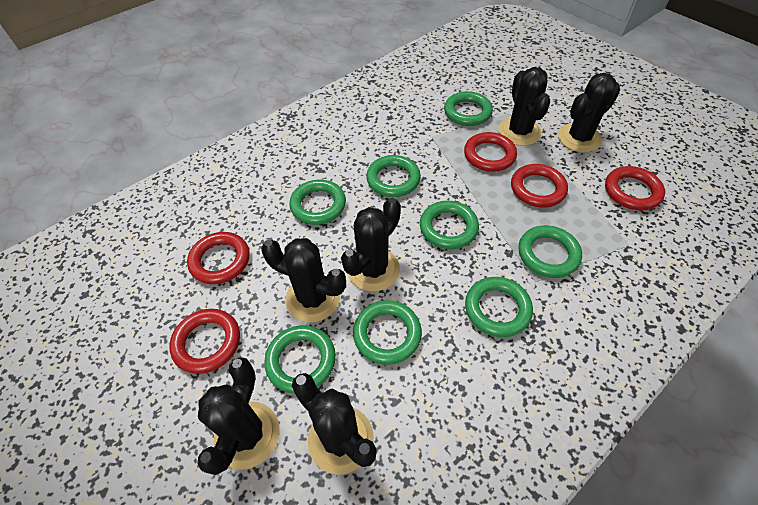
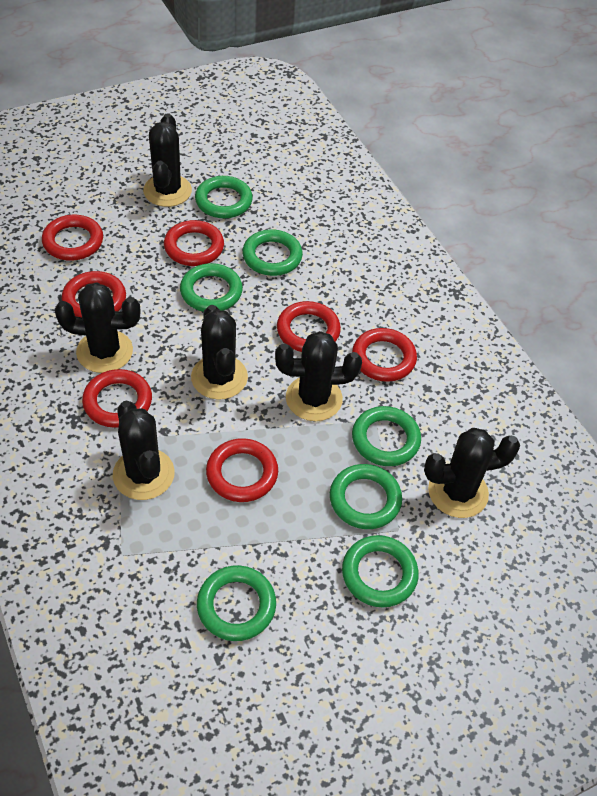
green ring: [264,325,336,394] [289,180,346,225] [353,300,422,365] [366,155,421,197] [420,201,479,249] [444,91,493,126] [465,277,533,337] [519,225,582,278] = 8 -> [180,263,243,312] [195,176,253,218] [197,565,276,641] [243,229,303,276] [330,464,402,529] [342,535,419,608] [352,406,421,466] = 7
red ring: [169,309,240,374] [187,232,250,284] [464,132,517,172] [511,164,568,207] [605,166,665,211] = 5 -> [42,214,103,261] [62,271,126,317] [82,369,152,428] [164,220,224,266] [206,438,278,502] [277,301,341,352] [352,328,417,382] = 7

